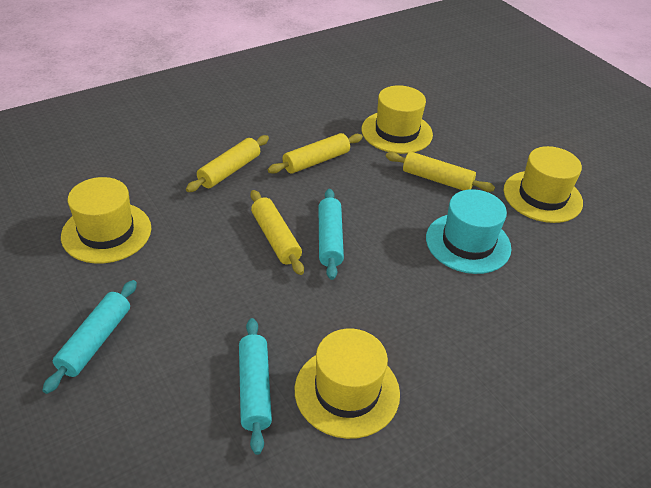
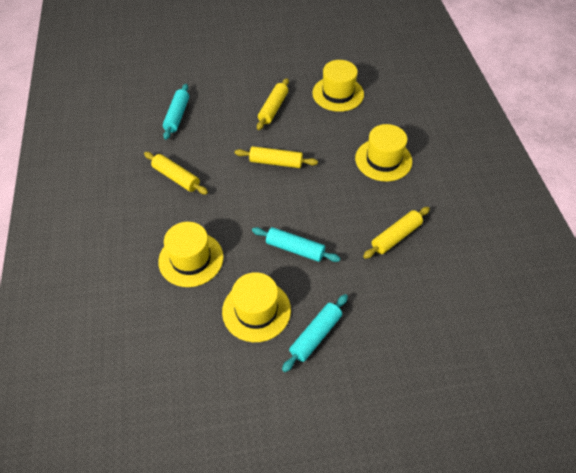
turquoise hat: [426,189,511,274] = 1 -> none = 0

